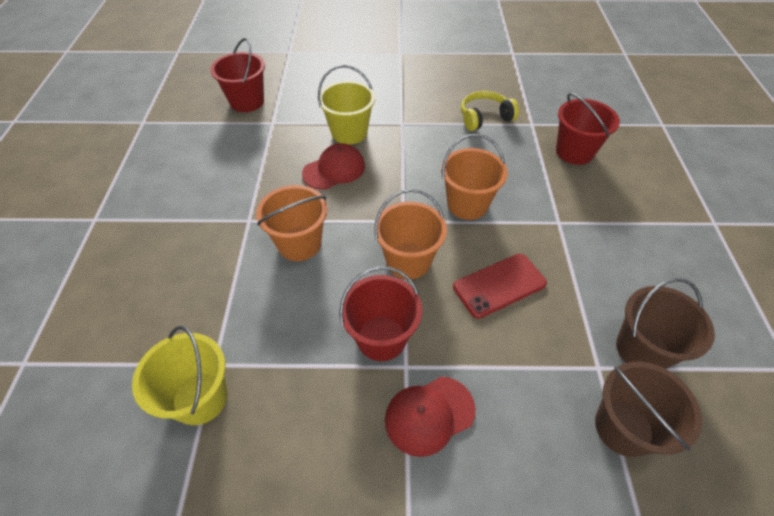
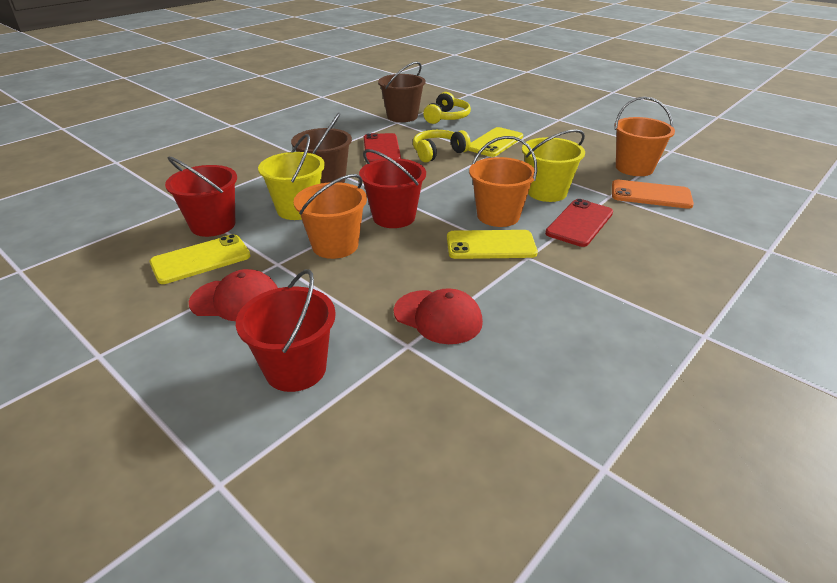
orange phone: none = 0 -> [612,180,694,209] = 1
red phone: [453,253,547,319] = 1 -> [364,133,401,162] [545,199,613,247] = 2
yellow headphones: [461,91,519,131] = 1 -> [413,130,471,162] [423,92,471,124] = 2
yellow phone: none = 0 -> [150,234,250,284] [447,230,538,259] [468,127,523,157] = 3

